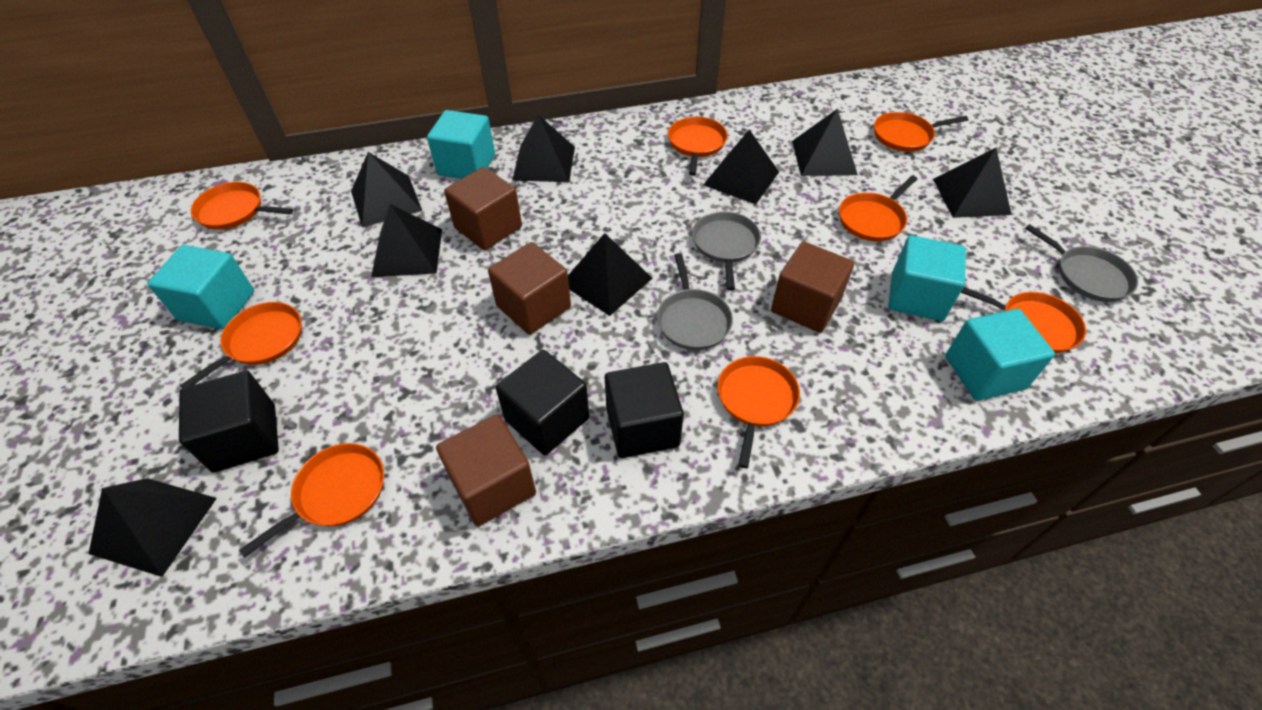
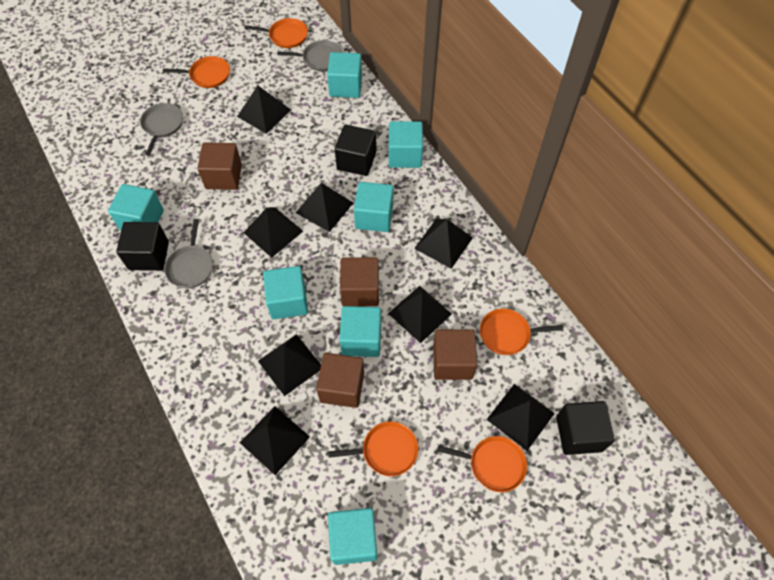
orange pan: [180,302,302,388] [191,182,293,230] [239,443,384,557] [668,116,728,176] [717,356,800,468] [839,175,917,241] [874,112,968,152] [961,287,1086,353] = 8 -> [163,56,230,88] [244,18,308,48] [328,421,418,476] [437,436,527,492] [480,308,563,355] = 5
turquoise cube: [147,245,254,330] [427,110,495,179] [888,235,966,321] [945,309,1055,401] = 4 -> [108,184,164,230] [263,266,308,319] [327,52,362,98] [328,508,378,565] [339,306,381,357] [354,182,393,232] [389,121,423,168] = 7

